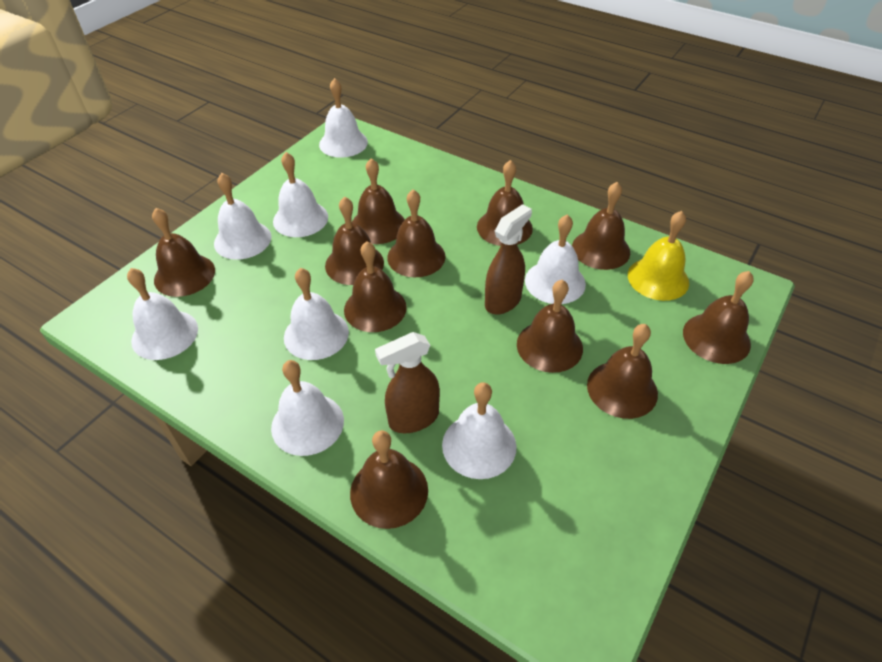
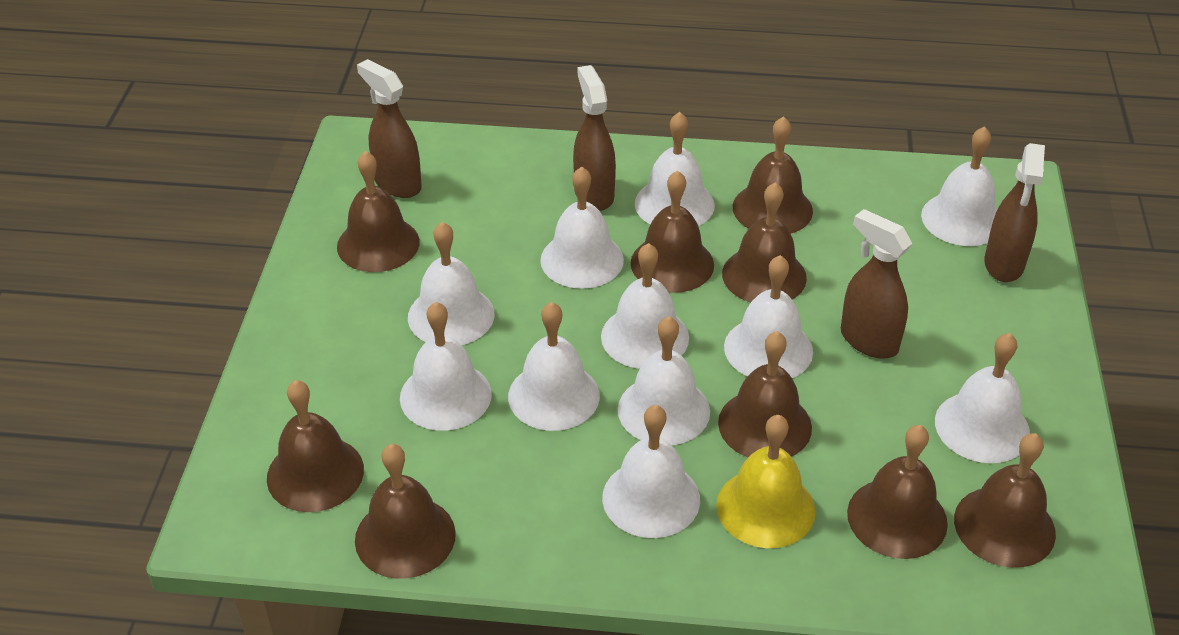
brown bell: [152,208,215,297] [325,197,384,285] [344,241,407,332] [350,430,428,529] [352,158,405,244] [387,189,446,277] [477,160,533,246] [517,279,583,373] [572,182,630,270] [587,324,658,419] [683,271,754,364] = 11 -> [267,380,364,512] [337,151,420,272] [355,444,456,579] [631,170,714,293] [718,331,812,457] [722,182,807,303] [733,116,813,234] [847,425,948,559] [954,433,1056,568] = 9
brown spray bottle: [375,332,440,433] [485,204,532,315] = 2 -> [357,59,422,198] [573,65,616,211] [841,209,912,358] [984,143,1045,282] = 4
white bell: [127,268,198,360] [214,173,271,260] [271,360,344,456] [273,152,328,237] [284,268,349,360] [319,78,368,158] [442,382,516,479] [525,215,586,304] = 8 -> [400,302,492,431] [408,222,494,345] [508,302,600,431] [540,167,624,289] [601,243,689,369] [602,405,700,538] [618,316,710,445] [635,112,714,226] [724,255,813,378] [921,126,997,246] [935,333,1030,463] = 11

